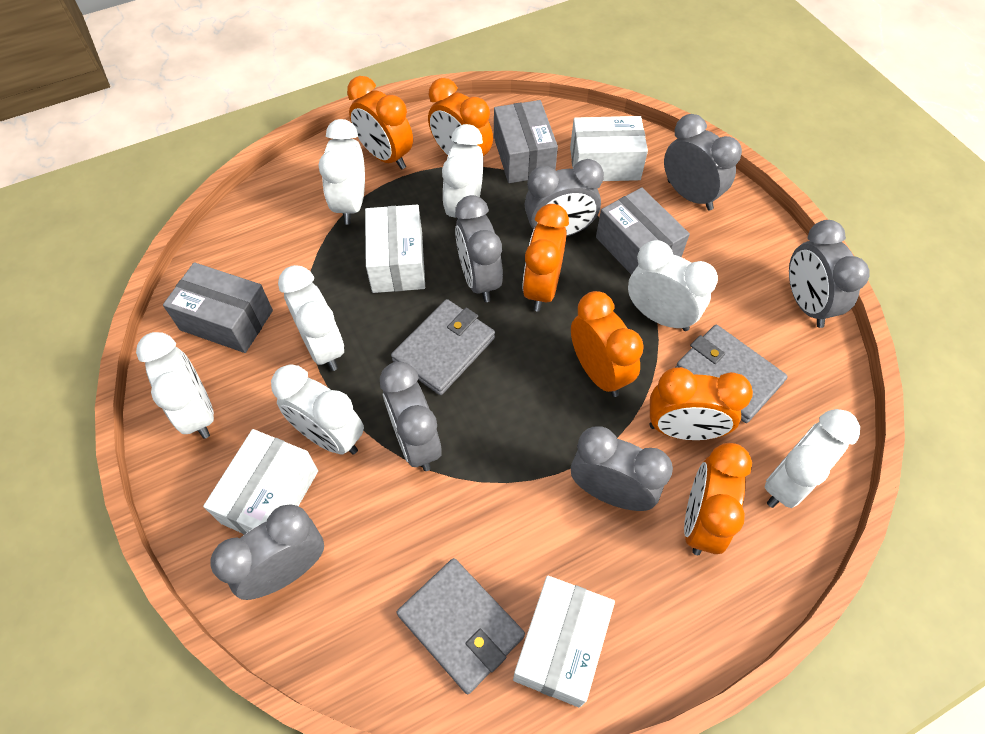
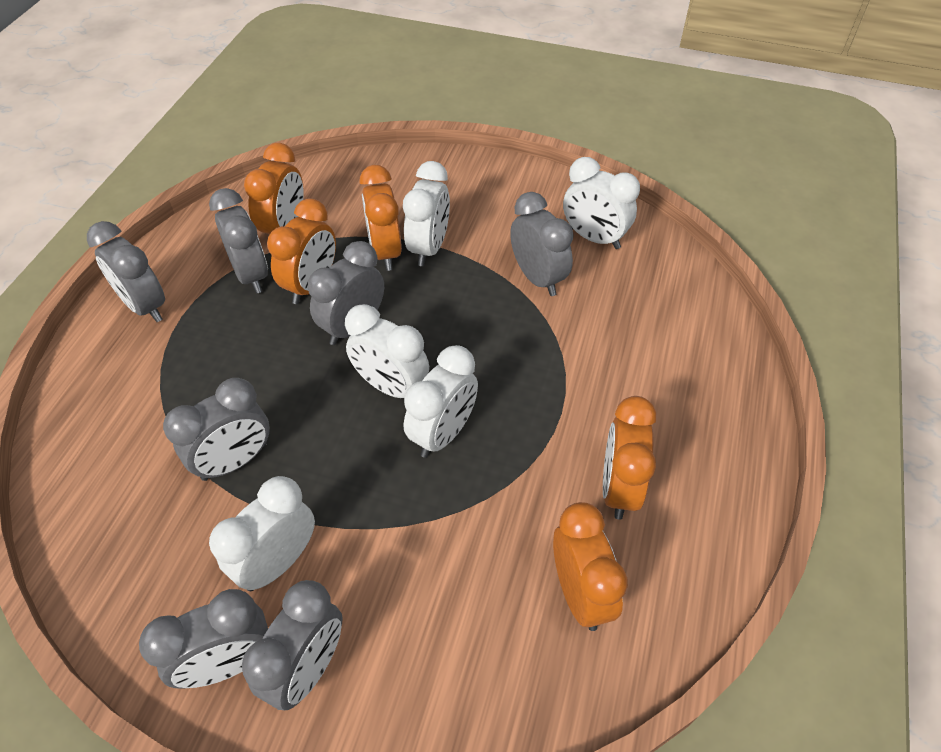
grey box: [163,262,273,353] [494,100,558,183] [596,188,690,275] = 3 -> none = 0
grey wallet: [391,299,495,395] [397,558,525,694] [676,325,788,423] = 3 -> none = 0
orange clock: [347,76,413,169] [428,78,493,156] [522,204,569,312] [571,291,644,397] [650,367,753,440] [684,443,752,555] = 6 -> [244,143,304,234] [267,198,336,304] [359,165,402,271] [553,502,628,631] [603,396,657,520] = 5
white box: [203,429,318,534] [365,205,425,293] [513,576,615,708] [570,116,648,181] = 4 -> none = 0
white clock: [136,332,214,439] [271,365,364,454] [278,265,344,371] [318,119,365,224] [442,124,483,220] [628,240,718,331] [765,409,860,508] = 7 -> [209,476,315,591] [345,304,429,398] [403,161,450,266] [404,345,478,458] [563,157,640,249] = 5

